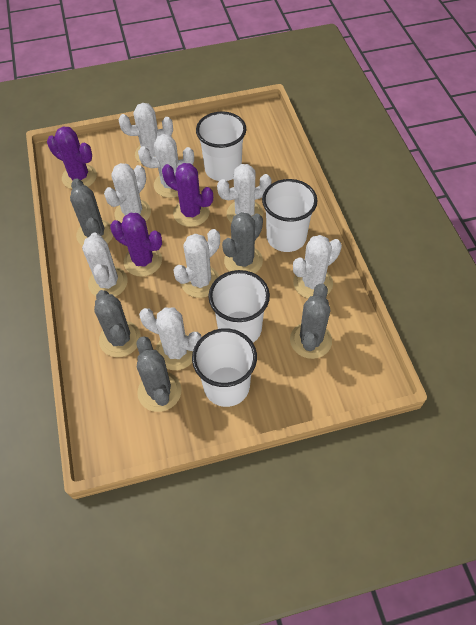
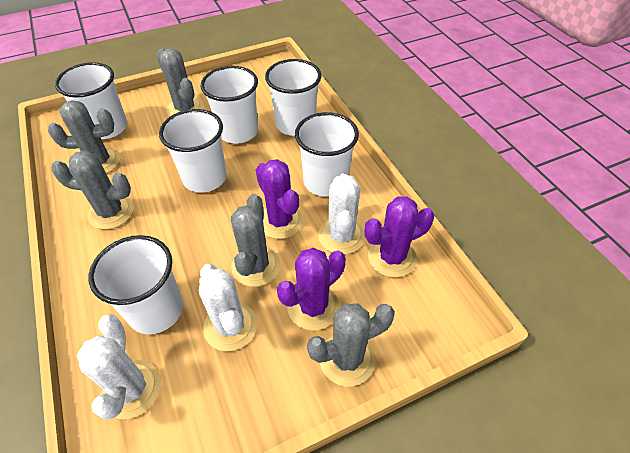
white cactus: [82,232,128,297] [104,163,151,223] [119,103,173,164] [138,134,194,198] [139,308,201,370] [174,229,220,298] [217,164,272,223] [293,235,342,299] = 8 -> [77,314,161,419] [199,264,257,351] [318,174,365,254] = 3
white cup: [192,328,257,407] [196,111,246,181] [208,270,270,343] [262,179,318,252] = 4 -> [55,62,127,139] [89,235,183,334] [159,109,227,193] [201,66,258,144] [265,59,322,136] [295,112,359,197] = 6

